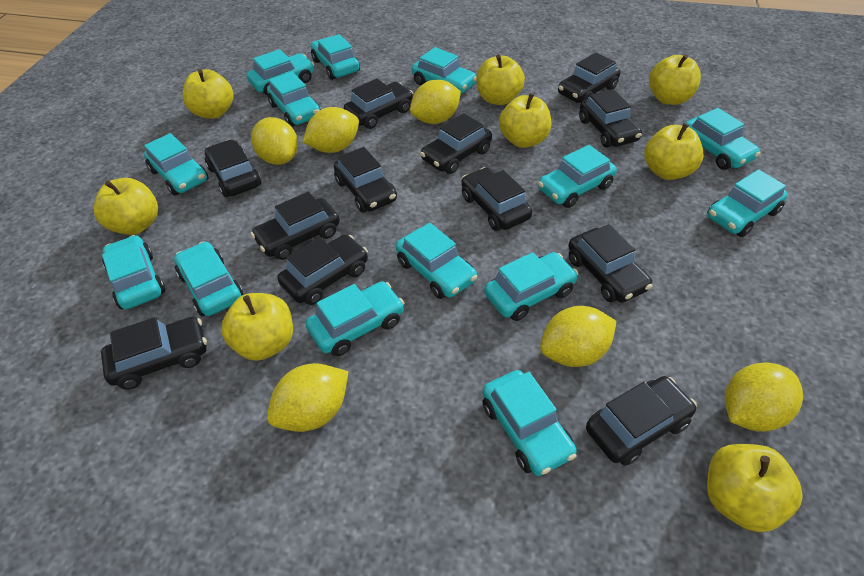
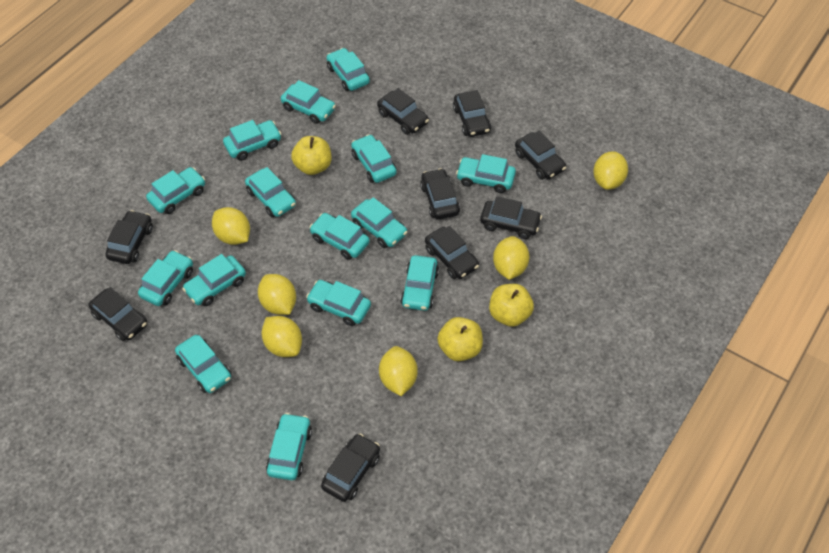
black car: [101,317,207,390] [205,139,261,197] [251,192,340,260] [277,234,368,305] [334,147,397,213] [344,79,413,129] [420,113,492,174] [461,167,532,231] [558,53,620,103] [568,224,653,303] [579,89,642,148] [586,376,697,466] = 12 -> [88,287,147,341] [105,210,153,264] [321,434,380,502] [377,88,429,135] [420,168,460,219] [425,226,479,279] [453,90,491,137] [480,196,542,239] [515,131,566,180] = 9
turquoise car: [102,235,165,309] [144,133,208,195] [174,241,243,316] [247,49,314,95] [267,72,321,127] [306,281,404,356] [311,34,360,80] [396,223,477,299] [412,47,477,94] [482,370,577,476] [484,252,578,321] [538,145,617,208] [685,108,761,170] [707,169,788,237] = 14 -> [138,250,193,306] [146,167,205,214] [175,335,231,393] [182,254,246,306] [223,120,281,161] [245,167,296,217] [266,413,312,480] [281,80,336,124] [306,280,371,326] [310,213,370,260] [327,48,370,91] [351,134,397,183] [351,197,408,248] [400,255,439,311] [456,154,516,193] = 15
yellow apple: [94,178,158,235] [183,69,233,119] [221,293,293,361] [476,54,525,105] [499,93,551,148] [644,123,704,180] [649,54,701,105] [707,444,803,532] = 8 -> [291,136,331,175] [437,317,483,361] [489,284,534,327] = 3

